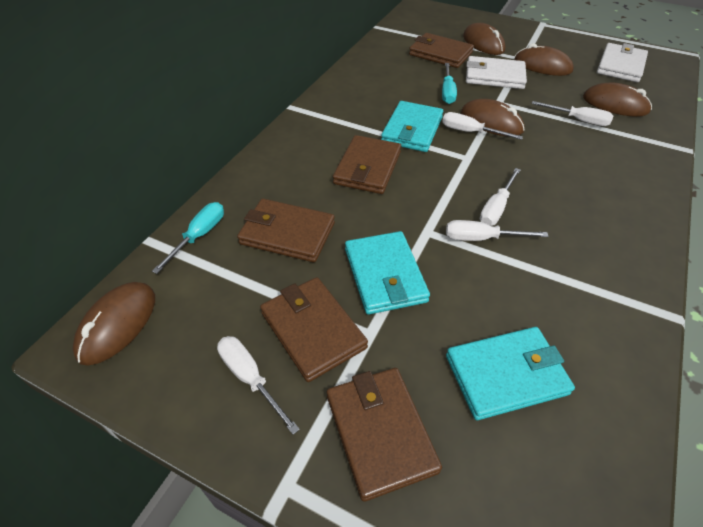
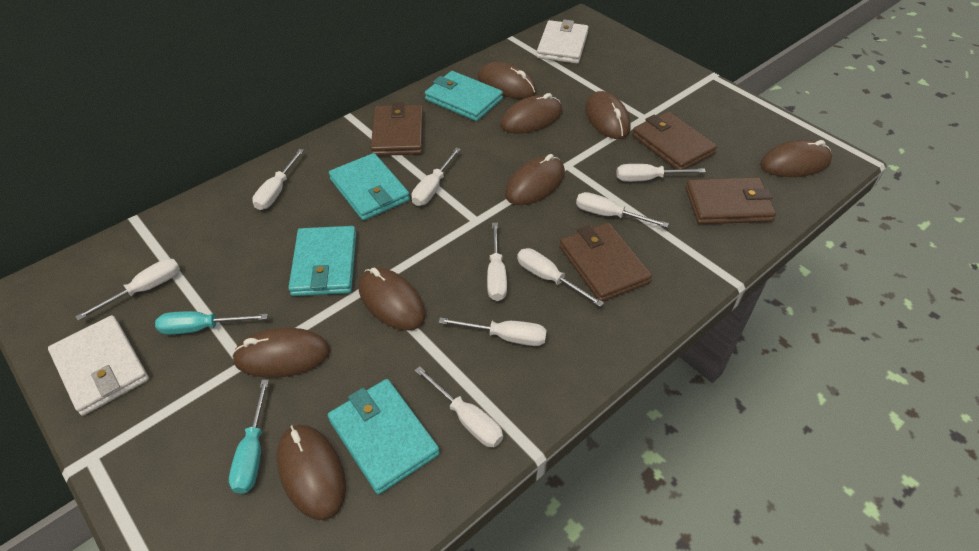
brown mouse: [72,282,155,366] [461,99,525,136] [463,23,505,55] [515,43,574,76] [583,82,652,117] = 5 -> [232,328,330,378] [277,425,346,520] [359,268,426,331] [478,62,536,99] [500,93,562,134] [505,154,565,205] [585,91,630,139] [760,140,832,177] = 8
brown wallet: [237,199,335,262] [260,277,368,382] [327,368,442,502] [333,135,401,194] [409,33,474,68] = 5 -> [371,102,423,156] [560,223,652,302] [632,112,717,170] [685,177,776,224] = 4
turquoise wallet: [345,231,430,315] [381,101,443,152] [446,327,575,420] = 3 -> [288,226,356,296] [328,379,440,494] [329,153,410,221] [425,71,503,121] = 4
white screwdriver: [217,336,300,435] [442,112,523,140] [446,220,549,241] [480,168,520,226] [532,101,613,126] = 5 -> [75,258,180,321] [252,149,304,210] [411,148,461,206] [415,366,503,447] [438,317,547,346] [487,223,507,301] [517,248,604,307] [576,192,669,228] [616,164,706,182] = 9

